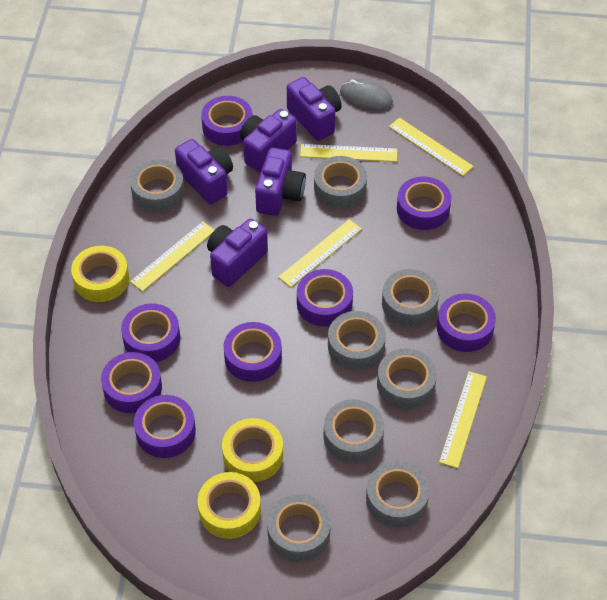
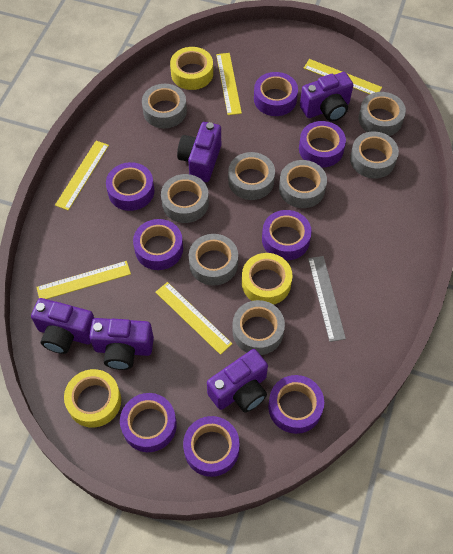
grey mouse: [340,79,393,110] = 1 -> none = 0
grey ruler: none = 0 -> [308,256,346,342] = 1

